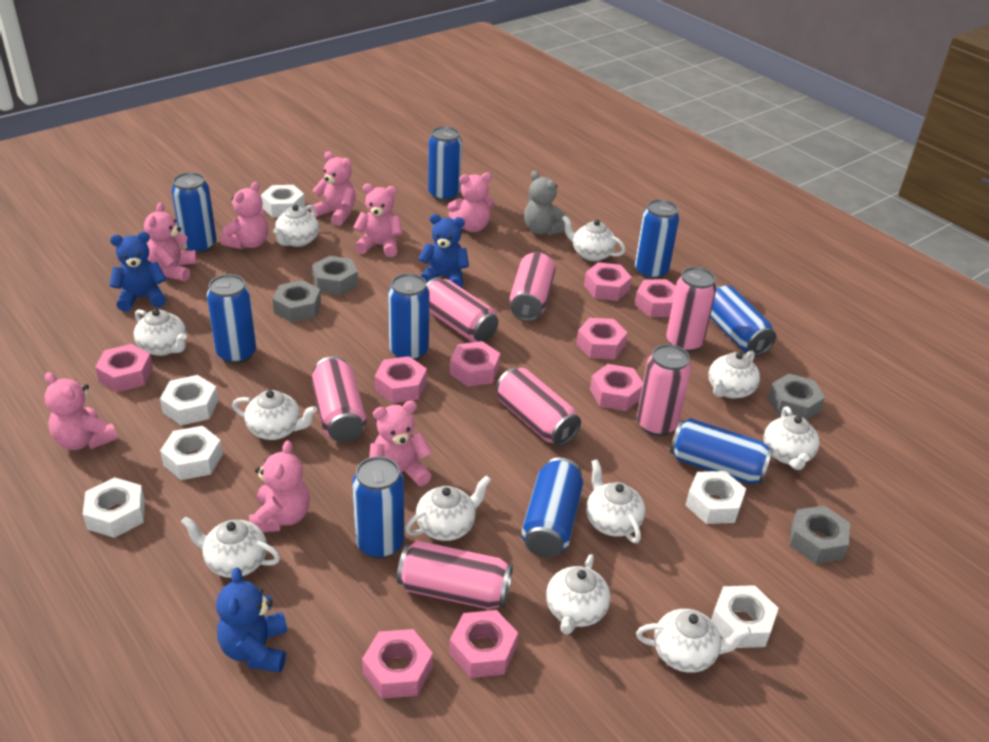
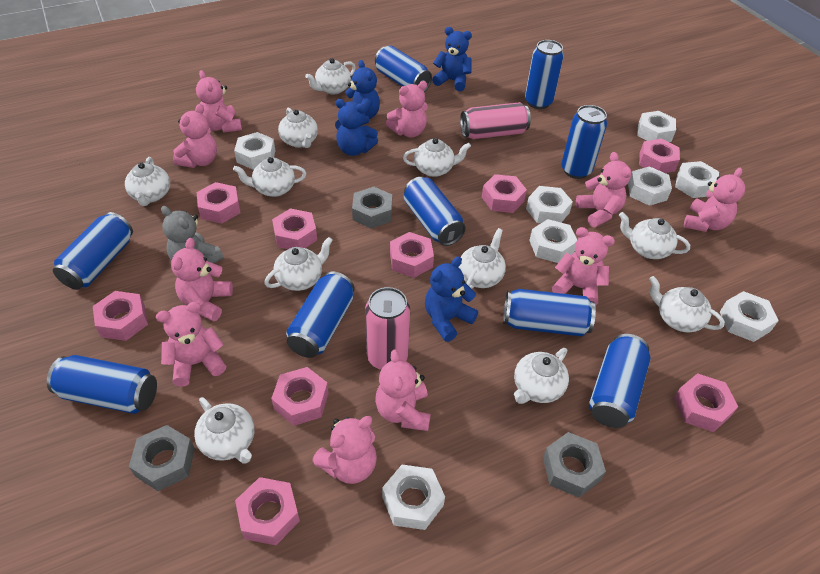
blue teddy bear: [109,232,166,312] [216,567,287,673] [418,214,469,288] = 3 -> [335,99,378,156] [345,60,380,125] [425,256,478,342] [432,27,472,91] = 4
grey nut: [273,280,321,322] [312,256,358,295] [768,374,825,420] [790,506,850,564] = 4 -> [129,425,195,491] [352,187,392,229] [543,432,606,497] = 3
pink can: [312,356,366,442] [397,541,513,609] [426,277,499,342] [496,367,581,446] [509,252,555,321] [637,344,691,436] [666,267,717,352] = 7 -> [365,287,410,370] [460,102,531,139] = 2
pink teddy bear: [44,372,118,450] [144,203,197,281] [221,182,269,249] [249,440,310,532] [310,151,356,226] [353,184,403,257] [369,401,432,486] [448,173,494,232] = 8 -> [156,302,226,387] [171,238,233,322] [173,104,217,168] [196,70,242,133] [312,416,377,484] [375,349,431,431] [386,81,428,137] [552,227,615,306] [576,152,631,227] [684,168,745,232] = 10
white nut: [83,477,145,538] [160,375,218,426] [160,426,223,480] [261,185,305,218] [686,471,746,524] [711,585,779,648] = 6 -> [234,132,275,170] [382,465,445,530] [526,186,573,223] [529,219,577,263] [628,166,672,206] [637,111,676,142] [675,161,719,198] [720,291,779,342] = 8

